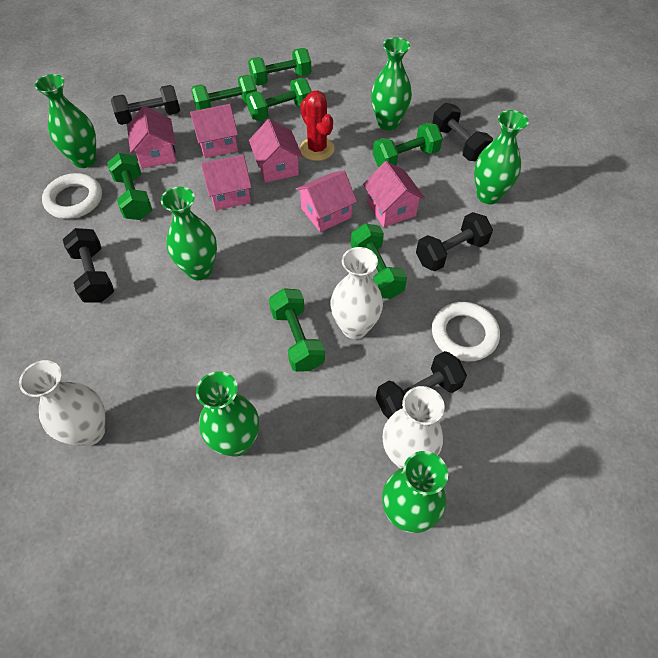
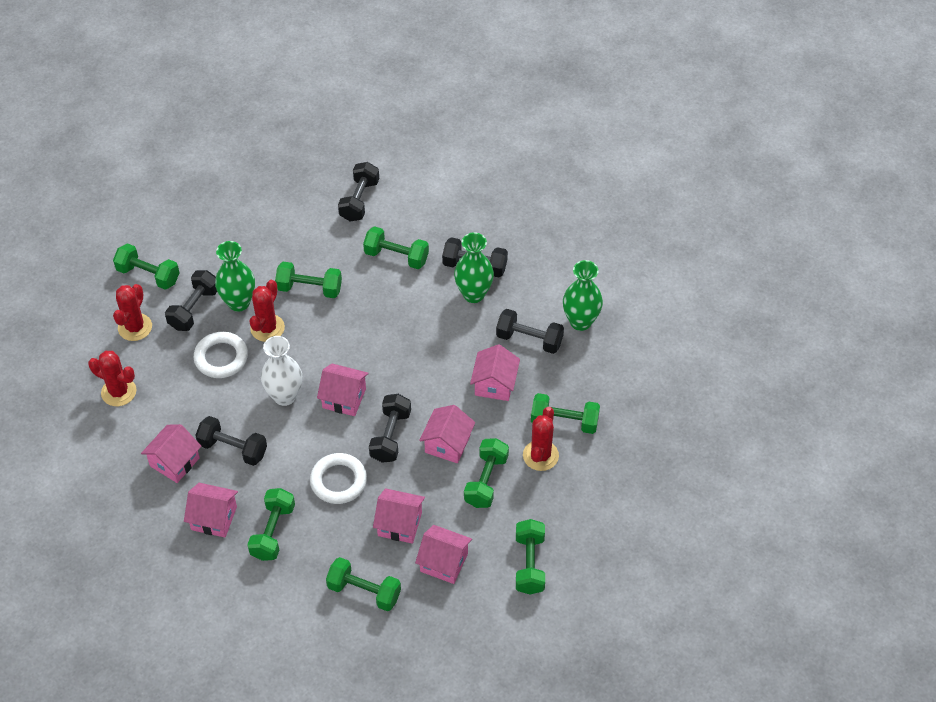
black dumbbell: [63,228,114,303] [111,85,180,125] [376,351,467,419] [416,212,493,271] [432,103,493,161] = 5 -> [165,270,217,331] [195,416,267,466] [338,162,379,222] [369,394,411,463] [442,237,508,278] [496,309,564,354] = 6
green dumbbell: [107,153,152,220] [191,75,257,110] [246,78,312,121] [248,48,311,86] [269,288,325,372] [351,223,407,299] [373,123,443,167] = 7 -> [113,243,180,290] [247,488,295,561] [275,262,342,298] [326,557,401,611] [363,226,429,269] [464,438,509,508] [516,519,545,594] [531,393,600,434] = 8
green vase: [35,74,97,168] [161,187,217,280] [196,371,259,457] [371,37,412,131] [382,451,448,533] [474,110,529,204] = 6 -> [215,241,255,312] [454,232,494,303] [563,260,603,331] = 3
pink house: [127,106,176,168] [190,104,238,158] [201,155,252,210] [249,119,303,183] [296,171,357,232] [363,161,425,227] = 6 -> [141,424,201,483] [184,483,238,538] [317,363,369,416] [373,488,425,544] [415,525,472,584] [419,405,475,463] [470,344,520,401] = 7
red cactus: [300,90,335,161] = 1 -> [88,351,136,406] [113,284,152,341] [249,280,285,342] [523,407,559,471] = 4
white vase: [19,360,105,446] [330,247,383,339] [383,386,445,469] = 3 -> [261,336,302,406] = 1

